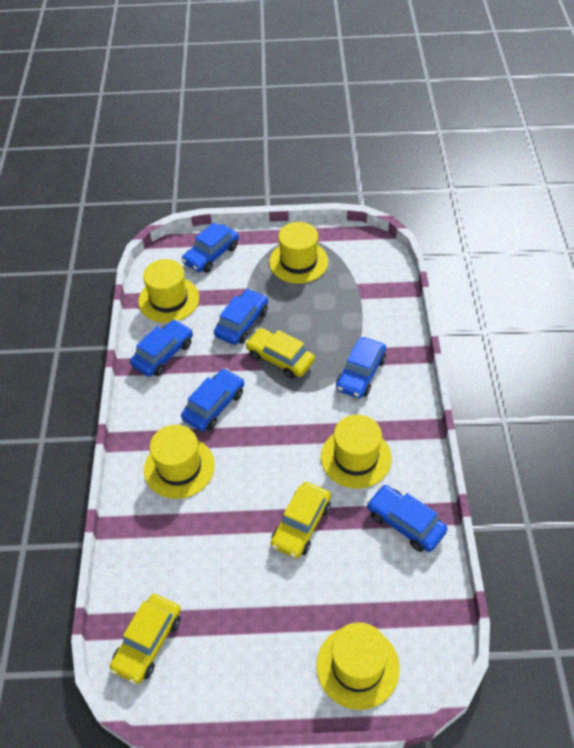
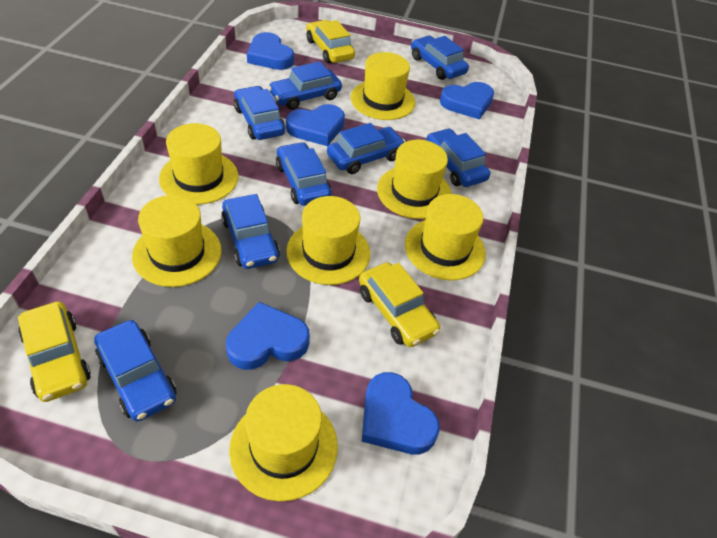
blue car: [130,319,193,377] [181,368,244,431] [182,222,239,273] [214,289,268,345] [336,337,386,399] [367,485,447,552] = 6 -> [94,320,177,422] [221,194,280,269] [234,86,285,140] [268,61,342,110] [276,142,332,206] [327,123,406,174] [411,36,469,80] [426,128,490,187] = 8
blue heart: none = 0 -> [226,302,310,370] [247,32,294,70] [286,104,345,146] [362,372,440,454] [440,82,494,119] = 5
yellow hat: [138,259,199,323] [144,425,215,499] [269,222,328,283] [316,622,400,710] [321,415,392,489] = 5 -> [132,195,222,287] [159,123,238,205] [229,384,338,501] [286,196,370,285] [350,52,415,120] [377,140,452,219] [405,194,486,280] = 7

